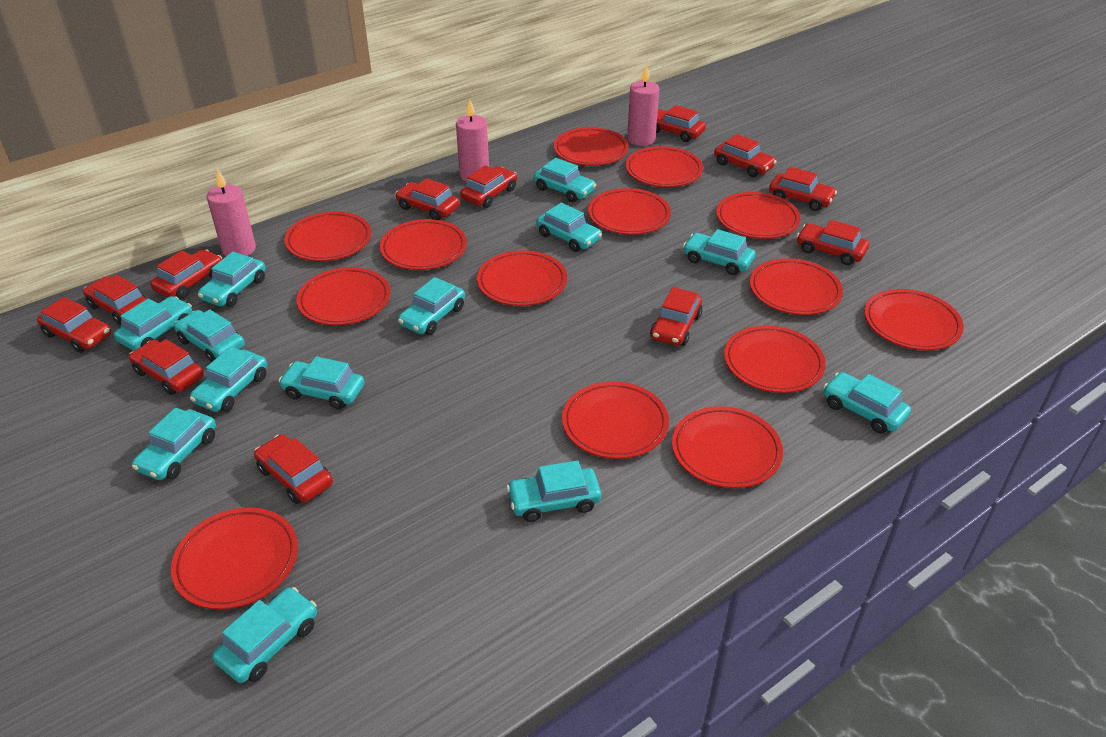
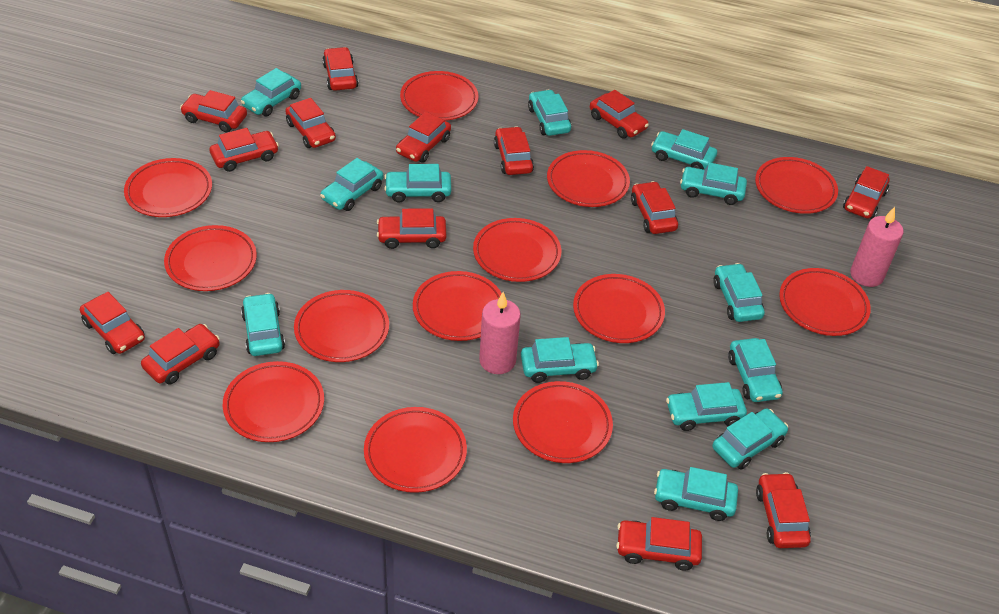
pink candle: [207,168,256,256] [456,99,489,182] [627,65,659,146] = 3 -> [479,292,521,374] [850,207,904,287] = 2
red car: [37,297,111,353] [83,275,147,325] [129,339,203,395] [150,249,222,299] [254,434,333,504] [395,178,460,220] [460,165,517,208] [650,287,702,346] [656,105,706,142] [714,134,777,177] [769,167,837,211] [797,220,869,265] = 12 -> [80,292,145,354] [141,324,220,385] [180,90,247,132] [210,128,279,172] [285,98,336,148] [322,47,359,91] [377,208,446,249] [396,112,451,163] [494,126,534,175] [590,90,649,138] [616,517,702,571] [631,181,678,234] [756,472,811,548] [843,166,889,219] = 14
red plate: [171,508,298,609] [285,211,371,261] [297,267,390,325] [380,219,467,270] [477,250,567,306] [554,127,629,166] [562,382,669,459] [588,188,671,235] [626,146,703,187] [672,406,783,488] [716,192,800,239] [724,325,826,393] [750,258,843,315] [864,289,964,350] = 14 -> [124,158,212,217] [164,225,257,291] [223,361,324,442] [294,290,389,362] [364,407,467,493] [400,71,478,121] [413,271,502,341] [473,218,561,282] [513,381,613,463] [547,150,630,207] [573,274,665,343] [755,157,838,214] [779,268,871,336] = 13

